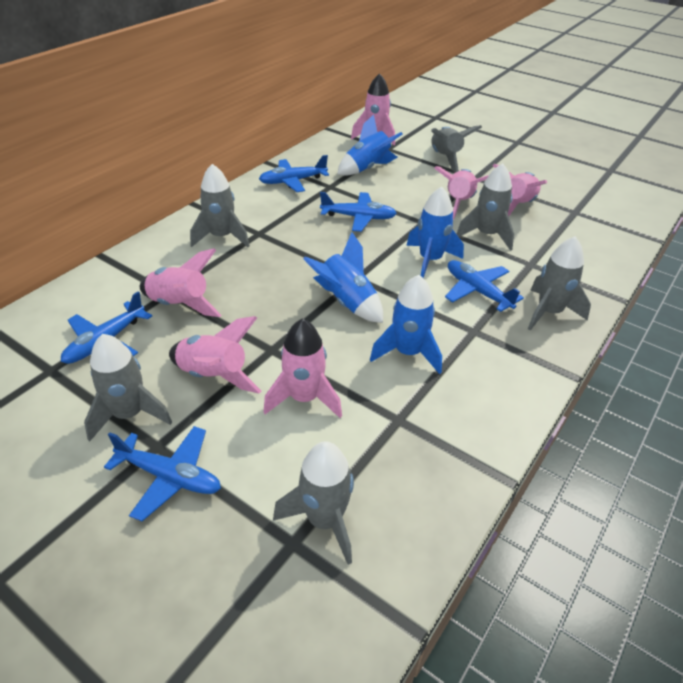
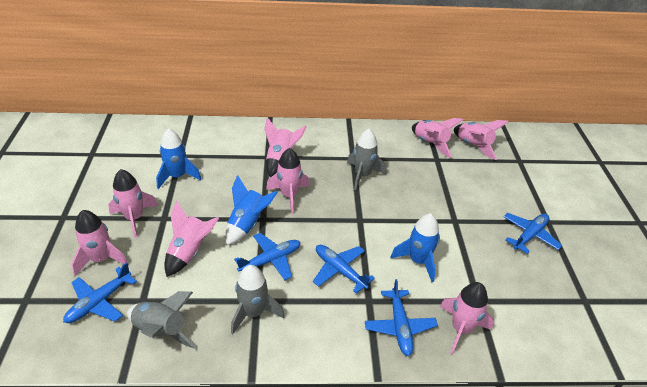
blue rocket: [303,232,383,323] [337,114,402,176] [370,275,442,374] [406,186,464,278] = 4 -> [156,128,202,189] [225,175,278,245] [390,214,440,282] = 3
grey rocket: [84,334,172,441] [190,164,250,247] [273,441,354,565] [431,125,482,172] [457,163,514,251] [528,236,591,331] = 6 -> [127,291,196,349] [231,265,285,335] [347,129,386,190] = 3
pink rocket: [140,248,222,317] [169,316,261,394] [263,318,342,418] [351,73,395,145] [434,166,489,220] [493,164,547,216] = 6 -> [71,210,129,276] [108,169,158,238] [164,201,219,277] [264,117,307,177] [266,148,310,214] [412,118,464,158] [440,282,494,354] [454,120,509,160] = 8

